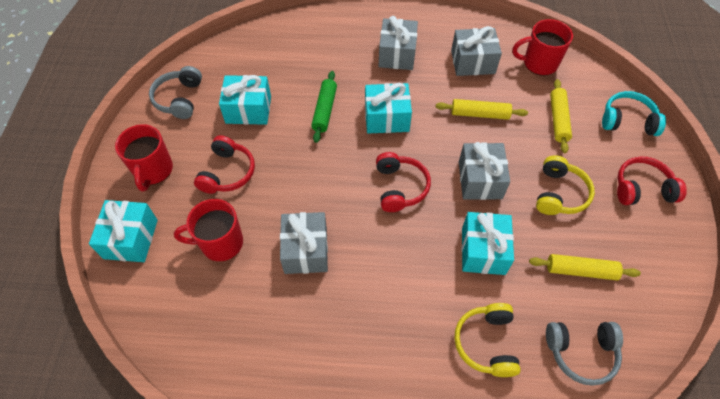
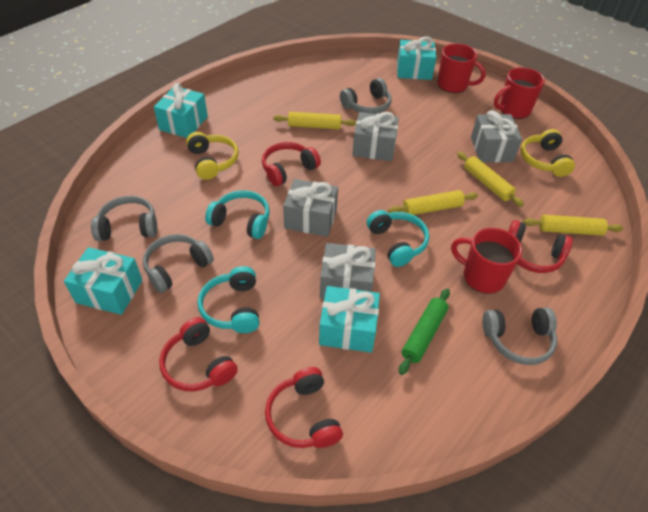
grey headphones: [149,66,202,119] [546,322,623,386] = 2 -> [91,196,157,241] [143,234,214,293] [340,78,392,114] [482,308,557,365] = 4
red headphones: [194,135,255,194] [376,152,431,212] [617,156,687,205] = 3 -> [159,317,238,391] [262,142,321,186] [265,367,343,448] [508,220,573,273] = 4
turquoise headphones: [602,91,666,136] = 1 -> [198,266,259,333] [205,190,270,239] [367,210,429,267] = 3
yellow rolling pin: [436,99,528,120] [529,254,641,280] [550,79,572,153] = 3 -> [273,112,356,129] [388,190,478,215] [457,152,524,207] [523,215,623,236] = 4

